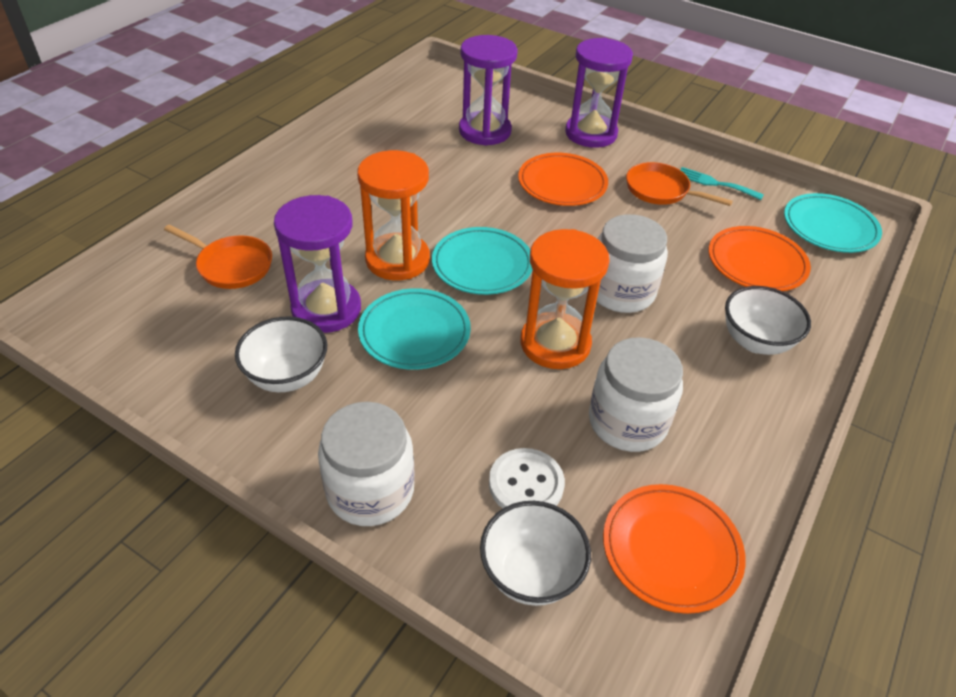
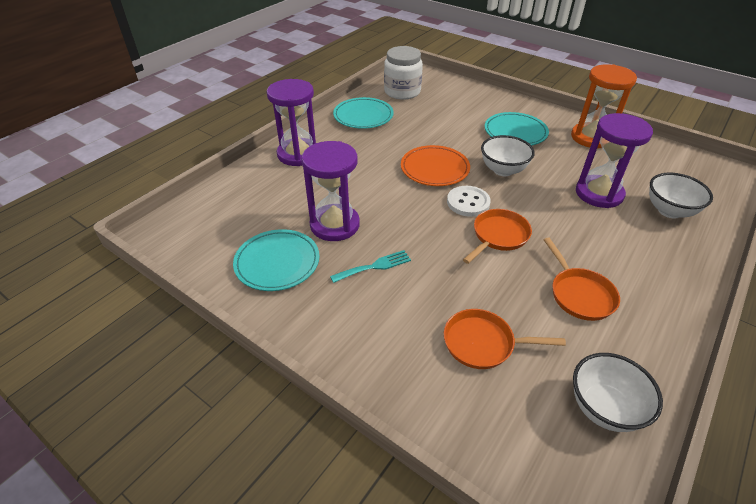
orange hourglass: [357,150,430,281] [520,229,610,369] = 2 -> [571,64,637,148] = 1
orange pan: [164,224,272,289] [626,162,733,206] = 2 -> [444,309,566,369] [463,209,532,264] [544,237,620,321] = 3
orange plate: [518,153,608,206] [603,484,746,614] [709,226,811,291] = 3 -> [401,145,470,186] = 1
white jar: [318,402,415,526] [589,337,683,452] [596,214,668,313] = 3 -> [384,46,423,100] = 1

